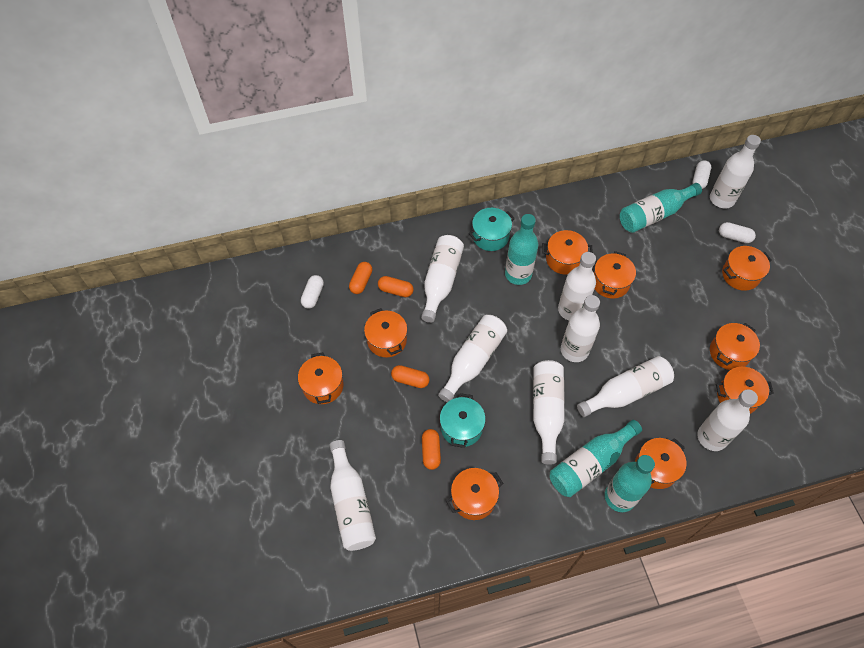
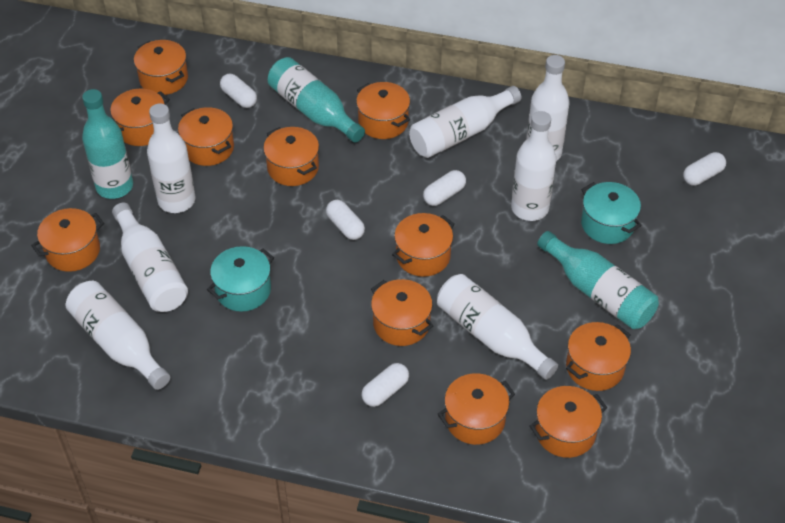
orange capsule: [349,262,372,294] [378,276,414,297] [391,365,430,388] [422,429,441,470] = 4 -> none = 0
orange pot: [298,353,343,404] [364,308,407,357] [446,468,503,520] [542,230,593,275] [594,251,636,299] [635,438,686,489] [710,323,760,370] [716,367,774,414] [722,246,772,291] = 9 -> [31,208,104,272] [110,89,170,146] [134,40,188,95] [178,107,234,166] [263,127,319,186] [356,82,410,139] [371,279,433,346] [392,213,455,277] [438,373,515,445] [529,386,607,458] [566,322,631,391] = 11
turquoise bottle: [505,214,538,285] [550,420,642,497] [605,455,655,512] [620,183,702,233] = 4 -> [82,89,133,199] [268,57,365,143] [537,231,659,329] = 3
white bottle: [329,440,376,551] [421,235,464,323] [438,315,507,402] [533,360,565,465] [558,252,596,321] [561,295,600,362] [577,356,674,417] [697,389,758,451] [710,135,761,208] = 9 -> [66,281,170,390] [112,203,188,312] [147,103,196,213] [409,86,521,158] [437,274,558,380] [511,111,556,221] [526,55,570,161] = 7
white capsule: [301,275,324,309] [692,160,711,189] [719,222,756,243] = 3 -> [220,74,257,108] [326,200,365,240] [362,363,409,407] [423,170,466,206] [683,152,726,186] = 5

